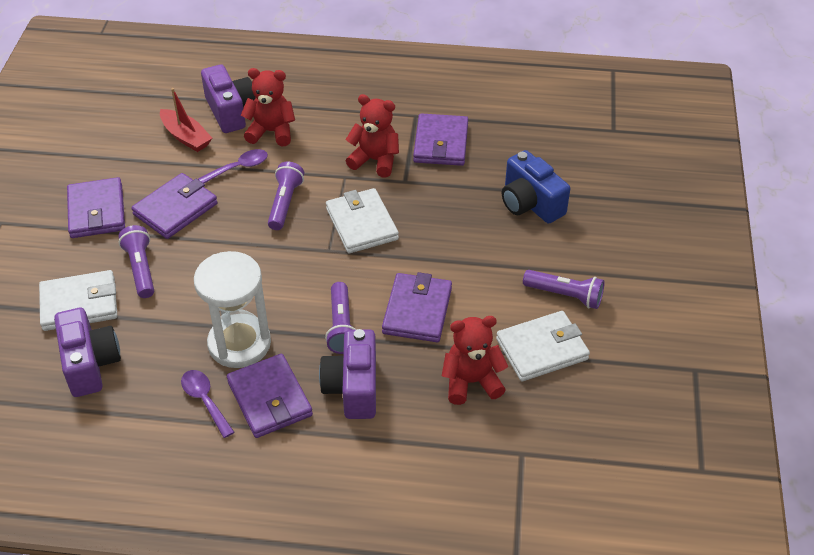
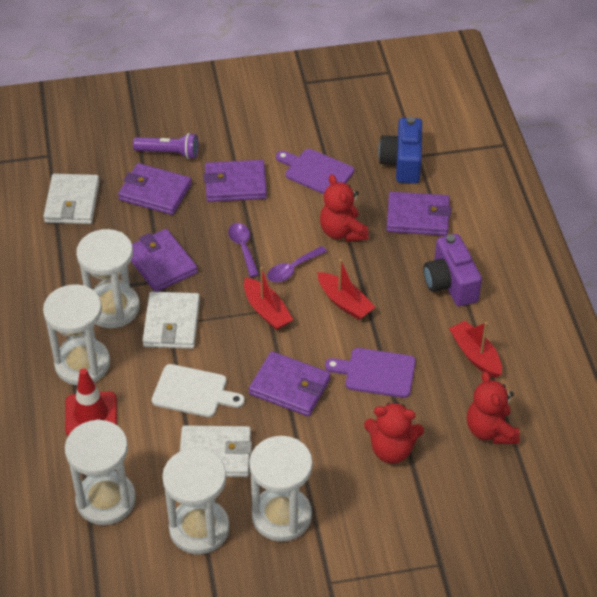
purple camera: [54,308,121,397] [201,65,256,133] [319,329,376,419] = 3 -> [423,234,482,306] = 1
purple cutting board: none = 0 -> [276,149,354,194] [325,348,416,398] = 2
purple flashlight: [118,225,154,298] [268,162,304,230] [325,282,356,354] [523,270,605,309] = 4 -> [133,133,199,159] = 1
red boat: [160,88,212,152] = 1 -> [244,267,293,330] [317,259,375,320] [449,321,502,378] = 3
red traffic cone: none = 0 -> [65,368,117,436] = 1
white cutting board: none = 0 -> [152,364,245,417] = 1
white hourglass: [194,251,271,368] = 1 -> [43,285,110,386] [65,419,136,525] [76,229,140,328] [162,448,230,554] [249,436,313,542] = 5

